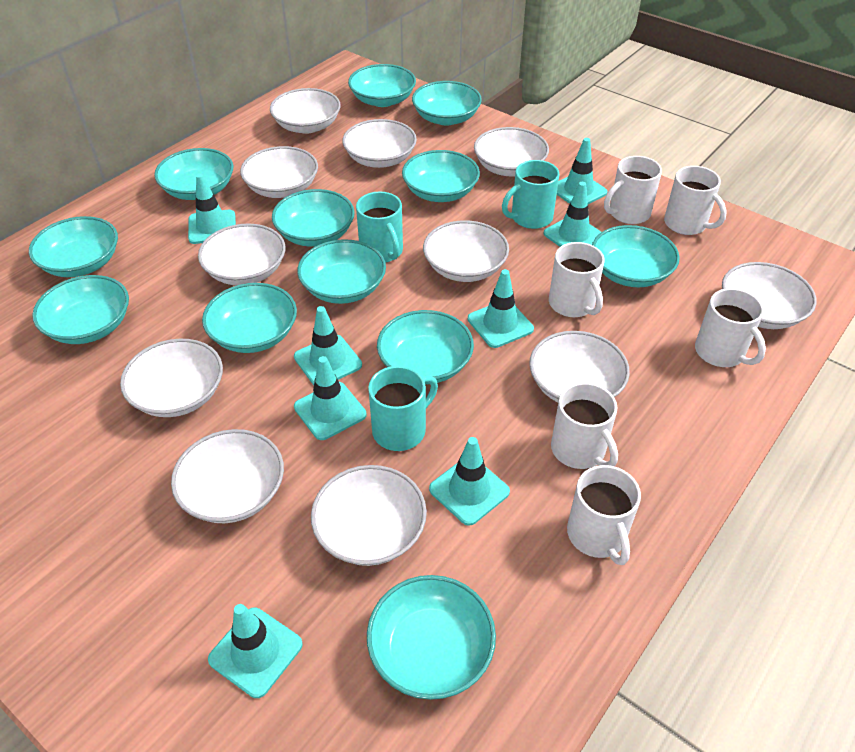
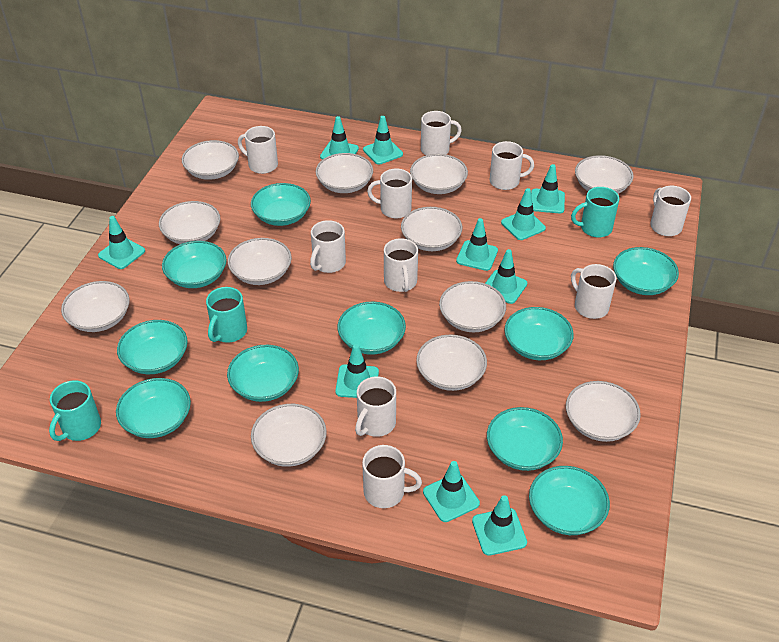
turquoise bowl: [29,216,118,277] [32,275,129,344] [154,148,234,200] [202,283,297,353] [272,189,355,246] [297,239,386,304] [348,64,416,107] [367,575,496,700] [377,310,474,384] [402,150,480,202] [412,81,482,125] [592,225,680,287] = 12 -> [116,378,191,438] [117,320,188,374] [162,241,226,288] [227,345,299,402] [251,183,311,226] [337,302,406,355] [487,407,563,471] [504,307,574,360] [529,466,610,535] [613,247,679,295] = 10
turquoise traffic cone: [188,174,236,244] [208,604,303,698] [294,306,362,385] [294,356,367,440] [429,437,510,526] [468,269,534,348] [543,182,601,247] [557,138,608,204] = 8 -> [98,216,145,269] [320,116,359,160] [335,344,379,398] [363,116,403,165] [423,461,480,522] [456,218,498,271] [472,495,527,556] [485,249,527,304] [501,188,546,240] [531,164,565,213] = 10
white bowl: [120,339,223,417] [171,429,284,523] [198,224,286,285] [240,146,318,198] [270,88,341,134] [311,465,427,566] [342,119,417,168] [423,220,509,282] [474,127,549,177] [529,331,630,403] [722,262,817,329] = 11 -> [61,281,130,332] [159,201,220,244] [182,140,239,180] [228,238,292,285] [251,404,327,467] [316,153,373,193] [401,207,462,251] [410,154,468,194] [416,335,487,391] [439,281,506,332] [566,381,641,442] [575,155,634,194] = 12
white mug: [549,242,605,317] [551,382,618,469] [567,465,641,565] [604,156,662,224] [664,166,727,235] [695,288,766,367] = 6 -> [238,126,278,174] [310,220,346,273] [355,376,396,437] [362,445,422,508] [367,169,412,218] [384,238,418,292] [421,111,462,155] [490,141,534,190] [571,264,616,319] [650,186,691,236] = 10

